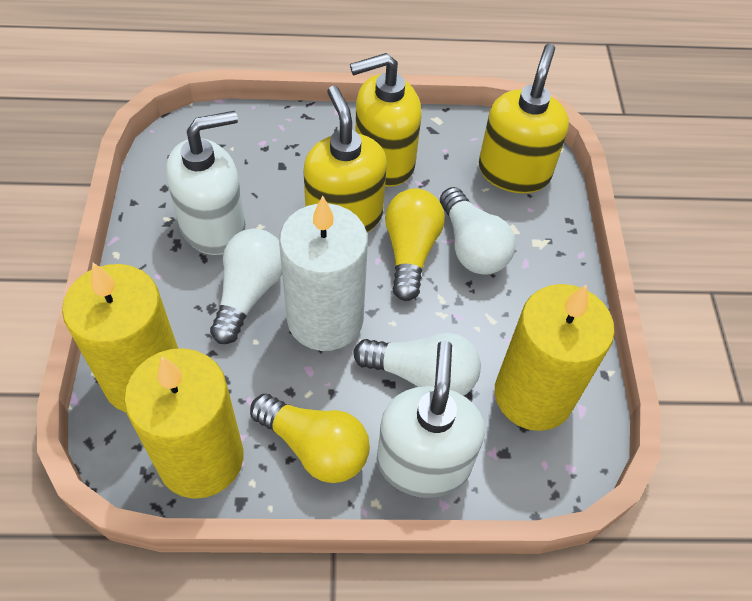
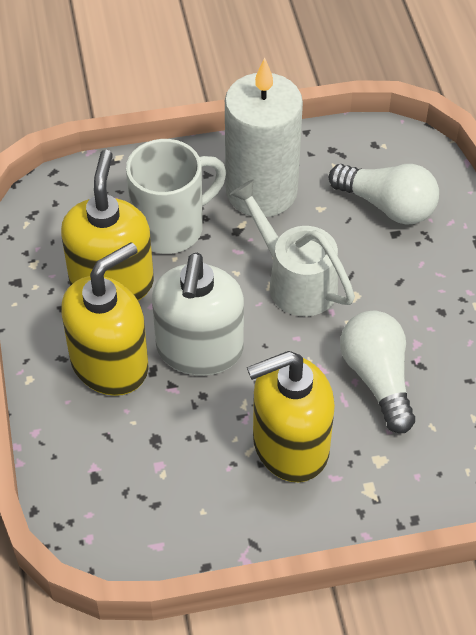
white light bulb: [210,229,282,344] [353,333,481,396] [440,187,516,275] = 3 -> [329,164,439,225] [340,311,415,433] = 2
white mug: none = 0 -> [126,139,226,254] = 1
white soap dispenser: [166,111,246,255] [377,341,485,498] = 2 -> [152,253,244,376] = 1
white watering can: none = 0 -> [229,180,355,316] = 1
yellow candle: [62,263,178,412] [124,348,243,499] [495,284,615,431] = 3 -> none = 0
yellow light bulb: [250,394,370,483] [385,189,445,301] = 2 -> none = 0

